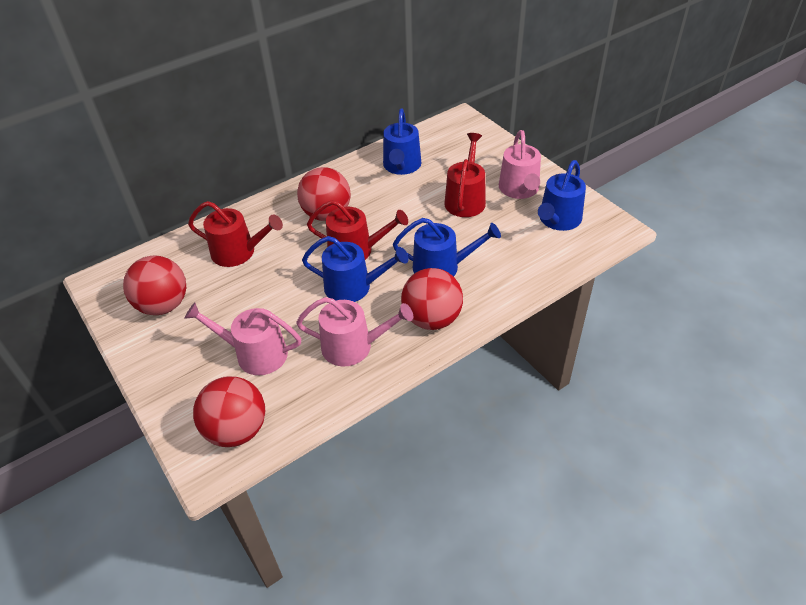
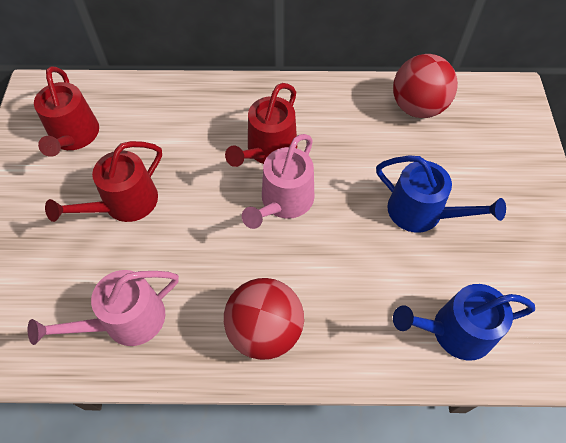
blue watering can: [302,236,409,302] [383,109,421,175] [393,218,501,276] [538,160,586,231] = 4 -> [376,155,506,233] [393,284,535,361] = 2
pink watering can: [184,302,301,375] [296,297,413,366] [499,130,541,199] = 3 -> [28,270,179,346] [242,134,314,229] = 2
red ball: [123,256,186,315] [193,376,265,447] [297,167,350,221] [401,268,463,330] = 4 -> [224,278,304,360] [393,54,458,118] = 2

